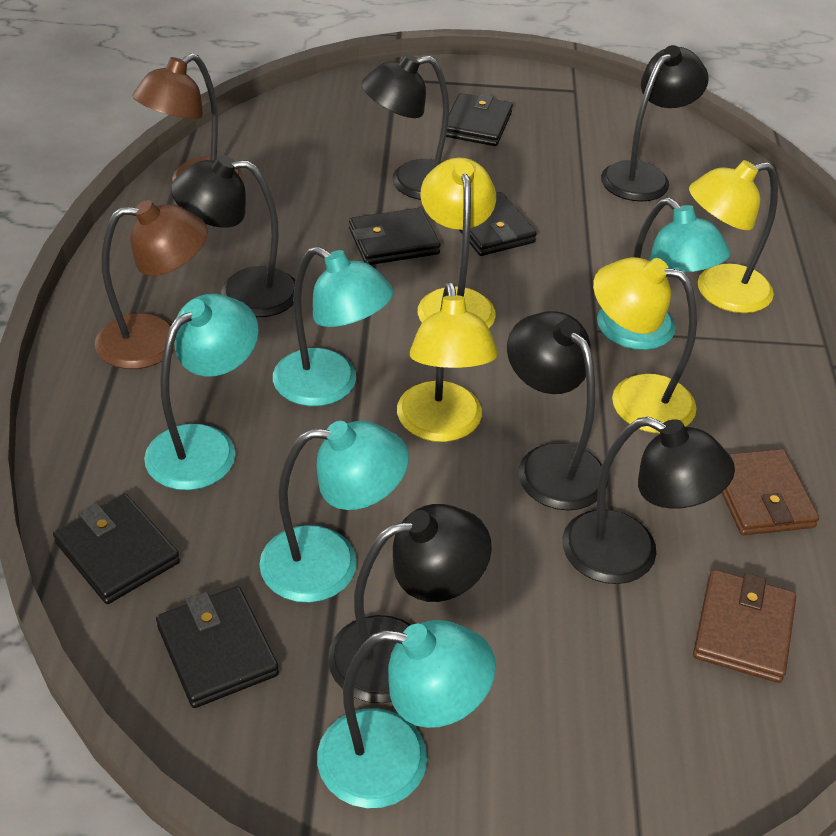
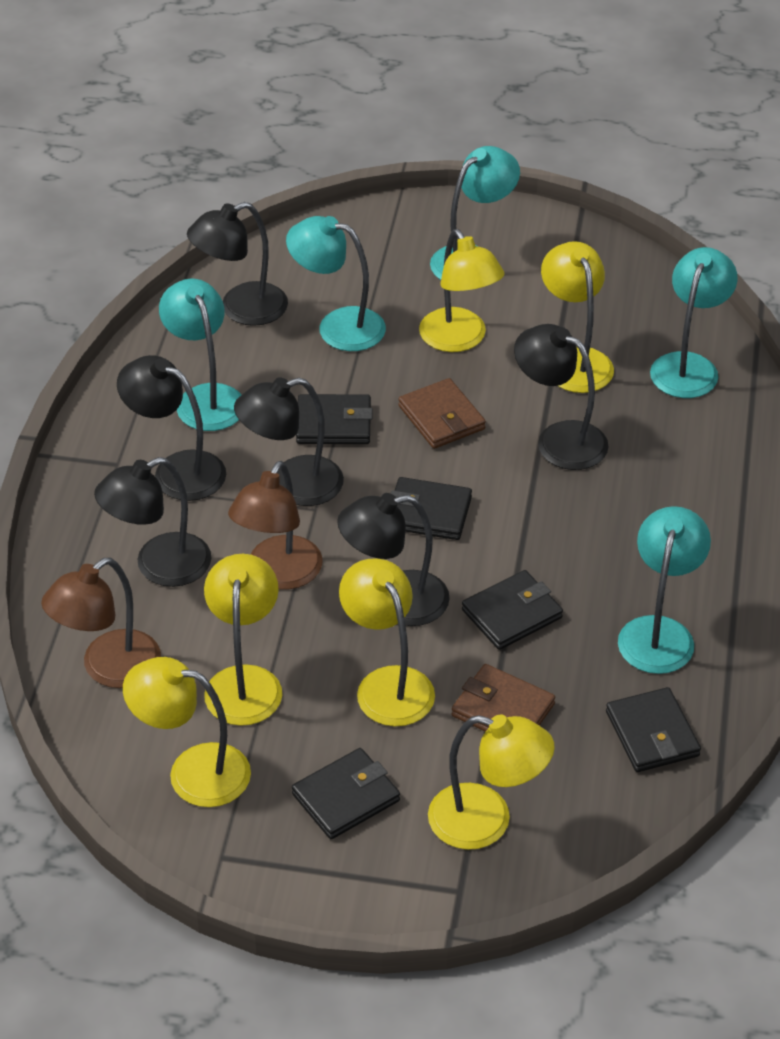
yellow lamp: [397,282,498,442] [418,158,496,328] [593,257,697,434] [689,160,778,313] = 4 -> [123,657,251,807] [204,554,282,726] [339,559,435,726] [419,229,505,352] [428,715,555,850] [541,241,614,393] = 6

